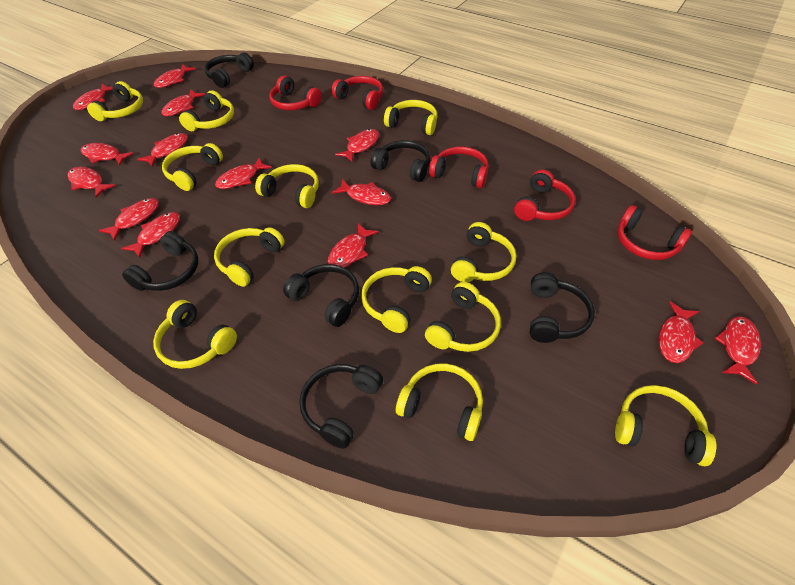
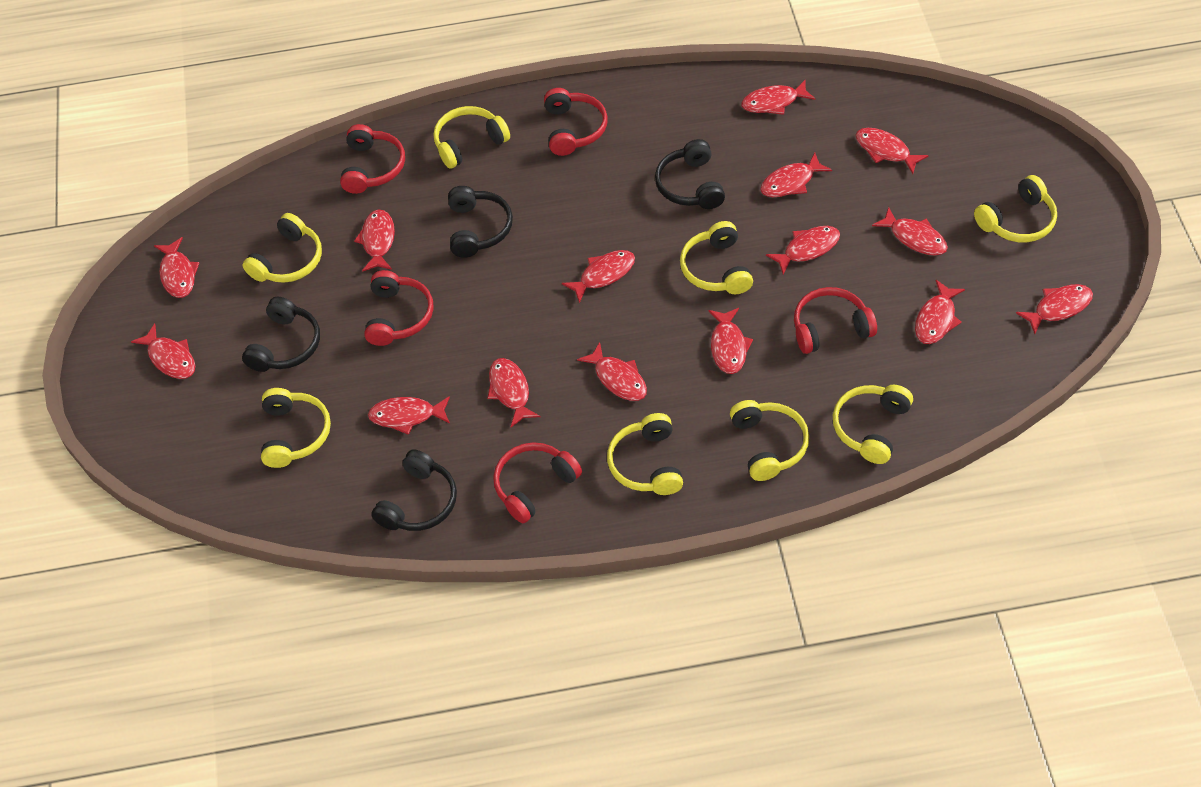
black headphones: [122,231,198,291] [204,53,254,88] [283,264,359,327] [299,364,383,449] [371,140,430,182] [530,272,595,343] = 6 -> [242,297,320,372] [371,449,457,531] [448,186,513,258] [655,139,725,209] = 4
red fish: [67,167,116,198] [73,84,112,110] [81,143,134,165] [99,198,159,241] [121,212,180,258] [137,133,188,167] [154,64,196,88] [161,89,205,116] [215,157,272,189] [328,223,379,268] [332,179,391,205] [335,129,379,162] [658,301,703,363] [714,316,761,384] = 14 -> [131,324,195,379] [154,237,199,298] [354,209,395,272] [368,396,450,435] [487,358,541,427] [562,250,635,303] [577,342,647,401] [708,308,753,374] [741,79,815,115] [760,153,832,197] [766,226,840,275] [856,128,929,174] [872,207,948,256] [915,280,965,344] [1016,284,1093,334] = 15
yellow headphones: [87,81,143,121] [153,300,237,369] [162,143,223,191] [179,90,234,131] [214,227,285,287] [255,164,319,208] [361,266,432,333] [384,100,438,135] [396,363,483,441] [425,282,501,352] [451,222,516,282] [615,385,716,466] = 12 -> [243,213,322,283] [261,388,331,468] [433,106,510,169] [607,413,683,495] [680,221,753,294] [730,400,809,481] [833,385,913,464] [974,175,1057,242] = 8

